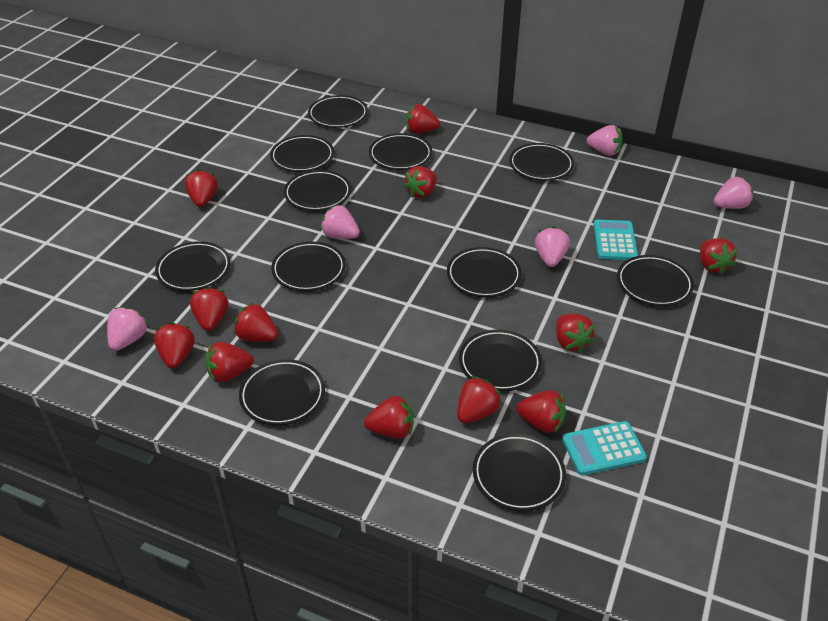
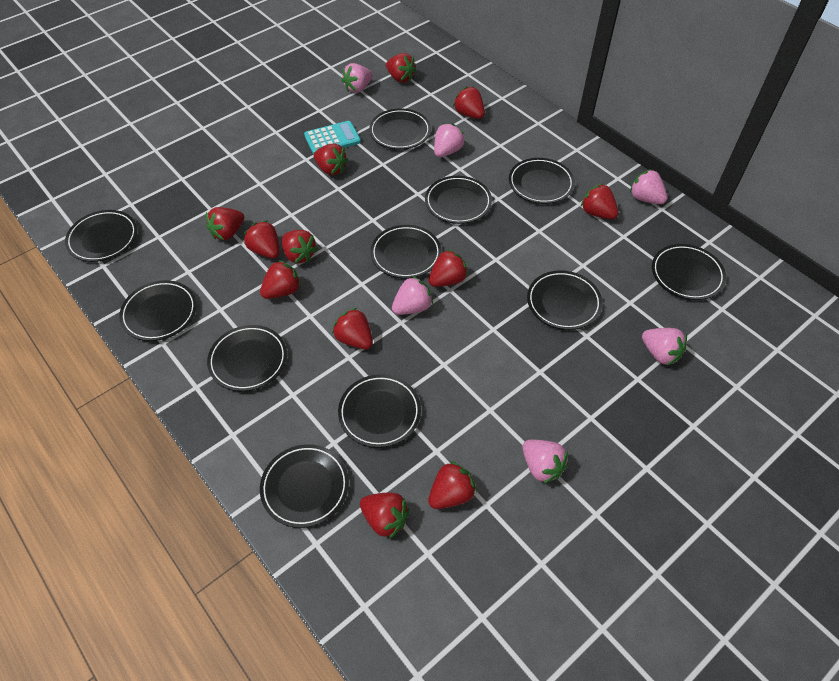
black plate: [155,241,231,291] [239,359,325,426] [270,135,334,172] [271,242,346,291] [284,170,351,211] [308,95,368,128] [369,133,432,170] [447,247,521,297] [459,330,542,391] [473,434,566,511] [509,143,574,181] [617,255,694,306] = 12 -> [65,210,137,262] [119,280,197,341] [207,325,287,391] [260,444,349,528] [338,374,421,448] [369,108,431,149] [371,225,441,279] [425,176,492,224] [509,158,575,204] [527,270,602,330] [652,244,726,300] = 11
pink strawberry: [107,307,148,351] [320,205,360,239] [535,226,570,267] [587,125,623,156] [714,176,753,209] = 5 -> [341,63,373,93] [392,276,433,315] [434,123,465,157] [522,440,568,484] [630,169,667,204] [642,328,687,366] = 6
turquoise calculator: [562,421,647,475] [594,220,638,260] = 2 -> [304,121,361,154] = 1

